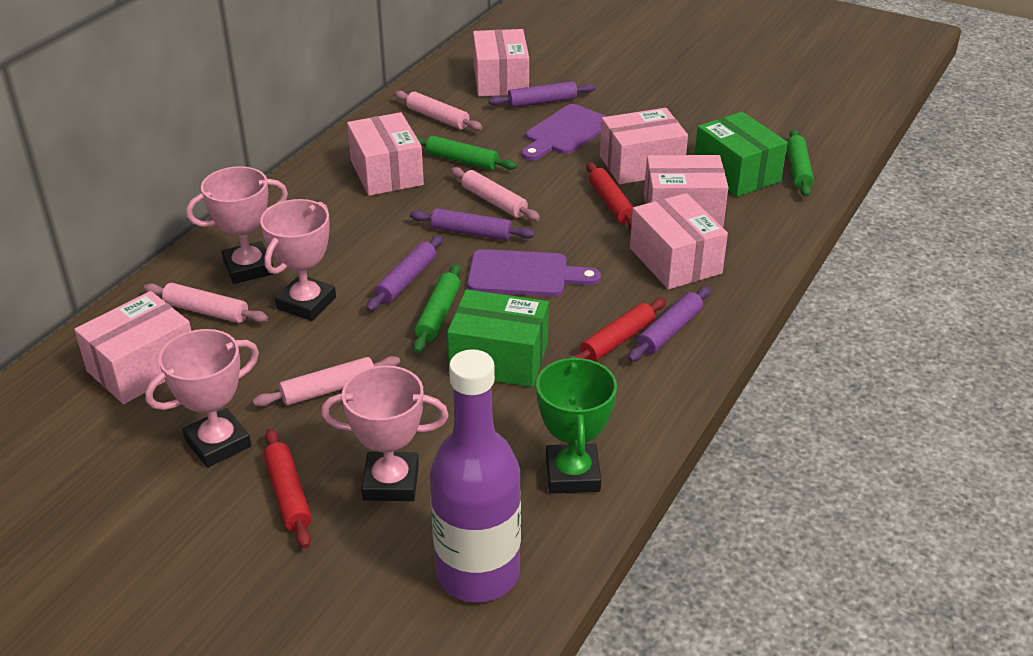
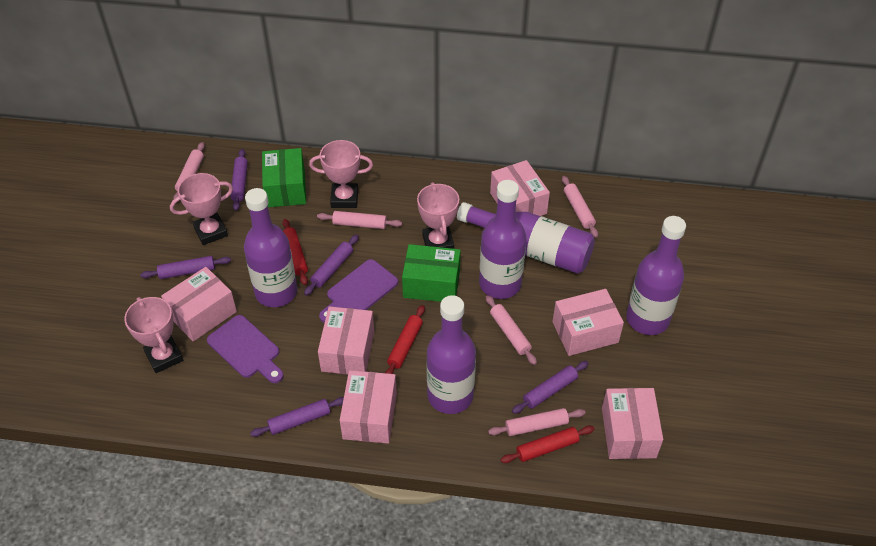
green rolling pin: [413,263,461,353] [416,136,517,170] [787,129,814,197] = 3 -> none = 0
green trophy: [536,356,617,494] = 1 -> none = 0
pink rolling pin: [144,283,268,323] [253,356,400,407] [394,91,482,131] [451,167,540,221] = 4 -> [173,142,205,199] [317,211,402,229] [486,295,537,365] [488,408,586,436] [562,176,598,238] = 5
purple bottle: [430,349,521,602] = 1 -> [244,188,297,307] [426,295,476,414] [457,202,595,274] [479,180,527,299] [626,216,686,335] = 5
purple rolling pin: [366,235,443,312] [410,208,535,241] [488,81,596,108] [628,286,711,362] = 4 -> [140,256,231,279] [230,149,248,211] [250,397,344,437] [304,234,359,296] [512,361,589,414] = 5

